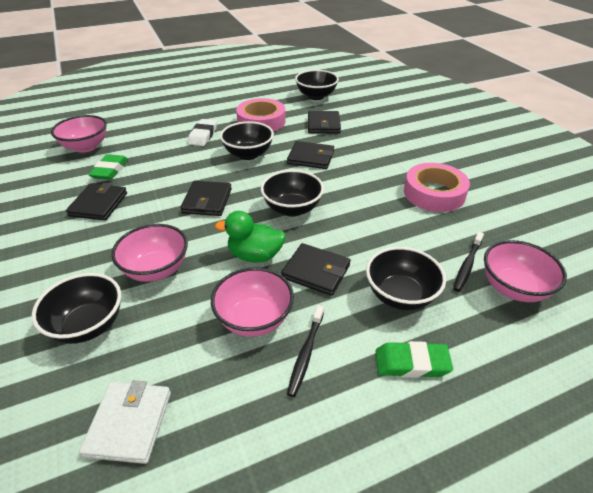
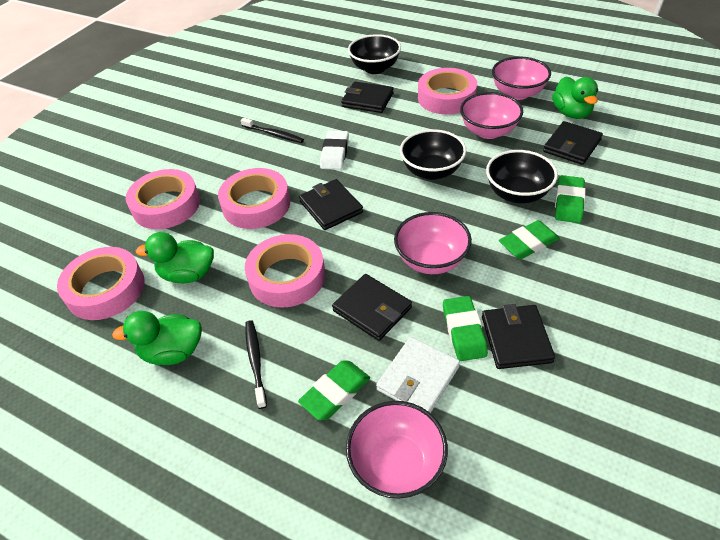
black bowl: [32,273,121,344] [220,121,274,160] [261,170,324,217] [295,70,339,100] [366,247,446,310] = 5 -> [348,34,401,74] [400,129,466,180] [486,150,558,203] = 3
green duck: [215,211,286,262] = 1 -> [112,311,202,365] [136,232,214,283] [552,76,598,119] = 3
green eraser: [88,154,128,180] [375,341,453,378] = 2 -> [298,360,370,421] [443,296,488,361] [499,220,560,259] [555,175,585,223] = 4
pink tape: [236,98,286,132] [404,163,470,212] = 2 -> [57,247,145,320] [126,169,200,229] [218,168,290,229] [245,234,325,308] [418,68,477,114] = 5

